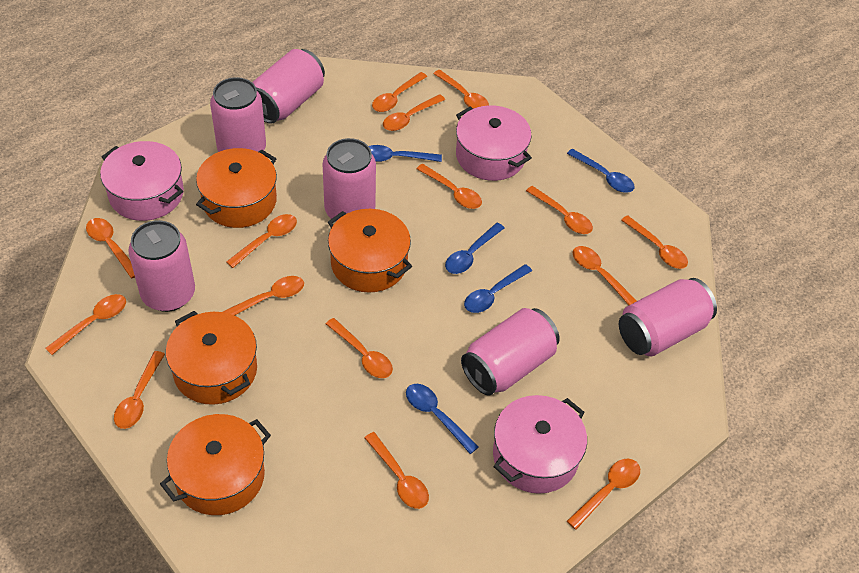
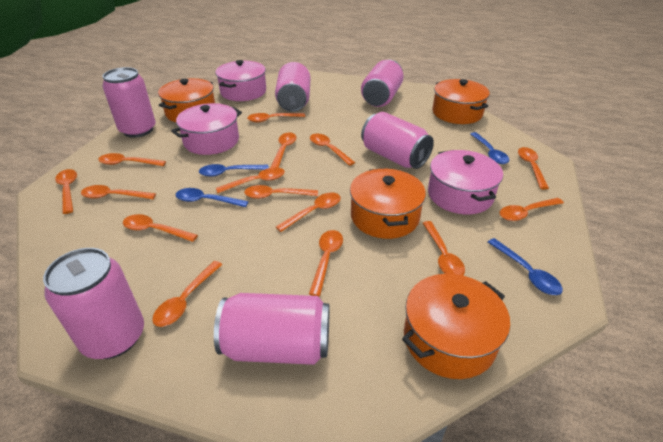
blue spoon: [369,145,442,162] [406,384,478,454] [445,223,504,274] [464,264,532,313] [567,148,635,193] = 5 -> [175,188,249,207] [199,164,269,177] [470,132,509,164] [488,238,563,295] = 4

